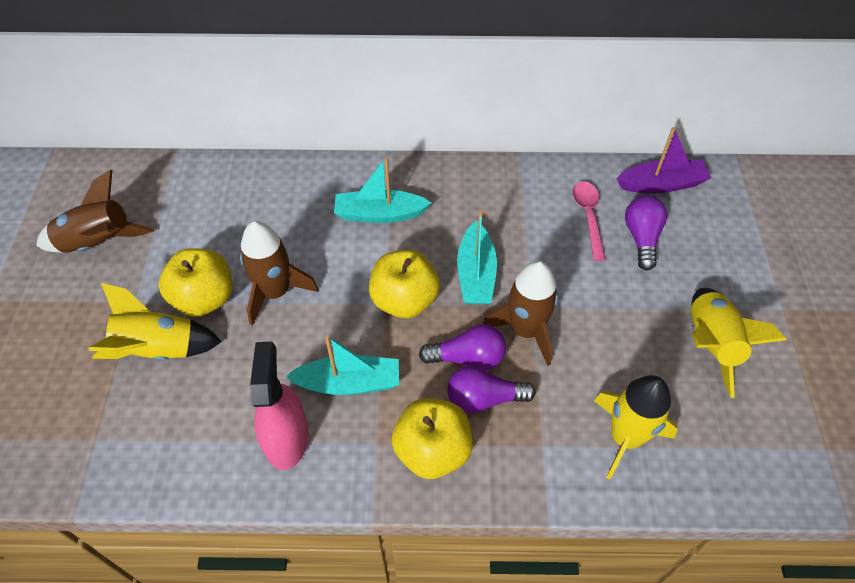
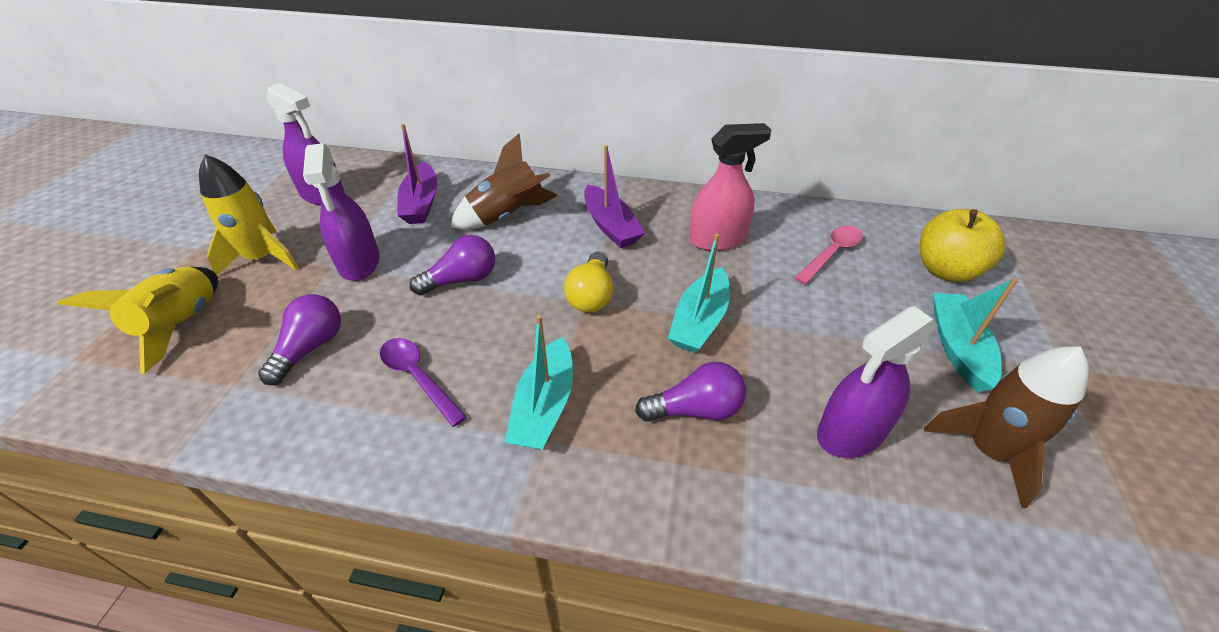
brown rocket: [36,170,154,253] [240,221,318,326] [483,261,558,366] = 3 -> [450,134,557,230] [924,347,1089,508] = 2
purple boat: [617,127,711,194] = 1 -> [397,124,437,224] [584,145,645,248] = 2
purple spoon: none = 0 -> [380,338,467,427] = 1
purple spray bottle: none = 0 -> [266,83,345,206] [303,143,380,281] [817,306,938,458] = 3
yellow apple: [159,249,232,317] [369,250,440,318] [392,398,473,479] = 3 -> [920,209,1005,282] = 1
yellow light bulb: none = 0 -> [564,251,613,313] = 1
yellow rocket: [89,283,222,361] [594,375,678,480] [691,288,787,398] = 3 -> [58,267,218,374] [199,154,299,276] = 2

